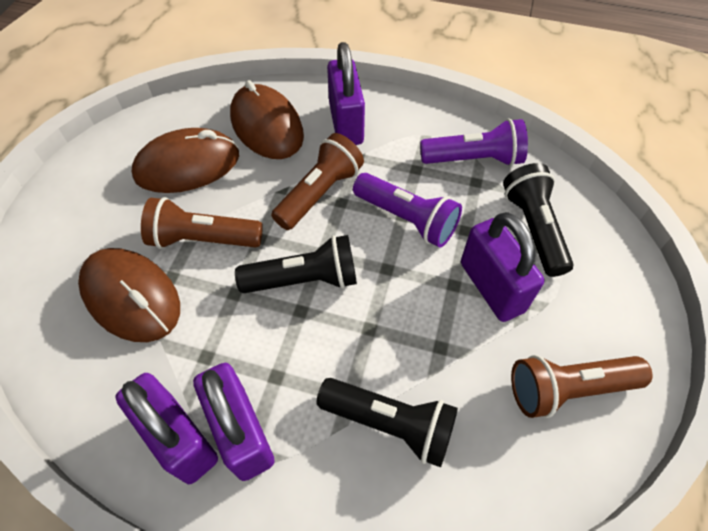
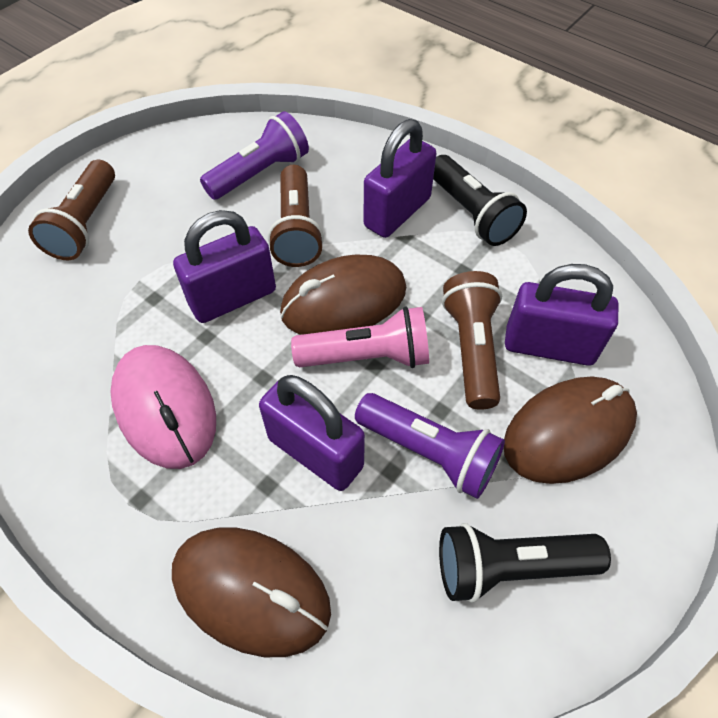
black flashlight: [235,235,357,293] [316,378,458,467] [503,163,574,277] = 3 -> [433,155,527,246] [439,523,611,603] = 2
pink flashlight: none = 0 -> [291,306,429,368] = 1
pink mouse: none = 0 -> [110,345,216,469] = 1

